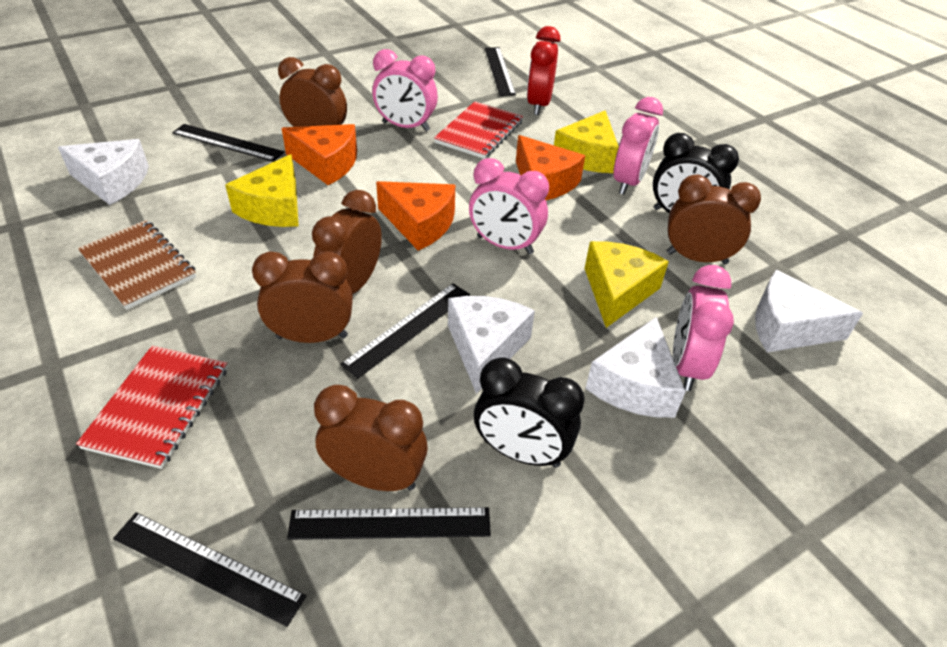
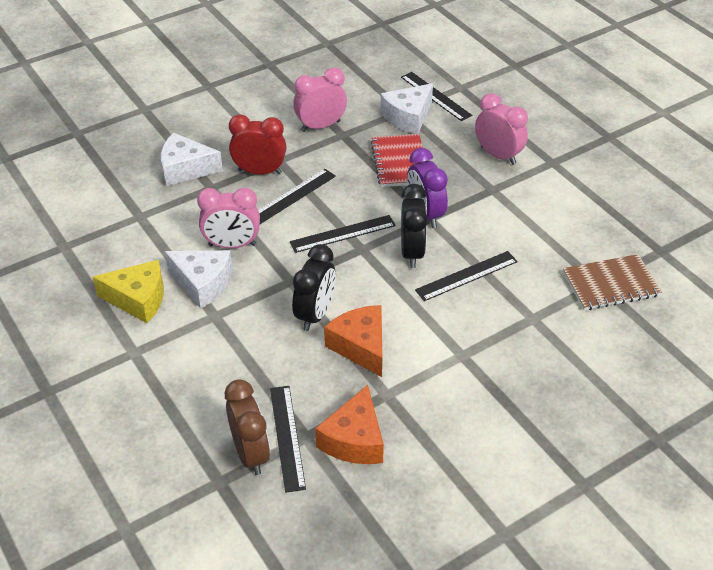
brown clock: [252,251,353,343] [278,57,347,127] [312,190,382,294] [314,385,428,491] [667,174,761,264] = 5 -> [225,379,270,475] = 1
orange cheese: [282,124,357,185] [376,181,455,251] [516,135,585,200] = 3 -> [315,385,384,464] [324,305,382,377] = 2
pink clock: [372,49,438,131] [469,158,549,254] [614,97,663,195] [673,265,734,391] = 4 -> [197,188,260,249] [293,68,347,132] [475,93,528,165] = 3
purple clock: none = 0 -> [407,148,448,228] = 1
red notebook: [76,346,228,469] [434,101,523,159] = 2 -> [370,134,423,187] = 1
white cheese: [58,139,149,205] [448,296,535,394] [585,317,686,418] [755,270,863,352] = 4 -> [161,133,223,186] [165,250,233,309] [380,83,433,134] = 3
yellow cheese: [225,154,299,227] [554,110,619,173] [584,241,669,328] = 3 -> [93,260,164,323] = 1

